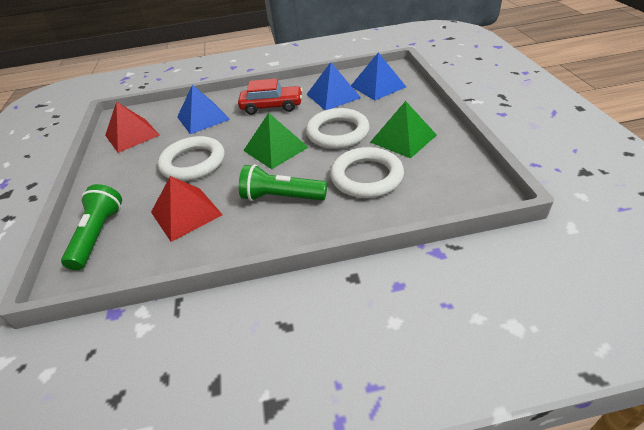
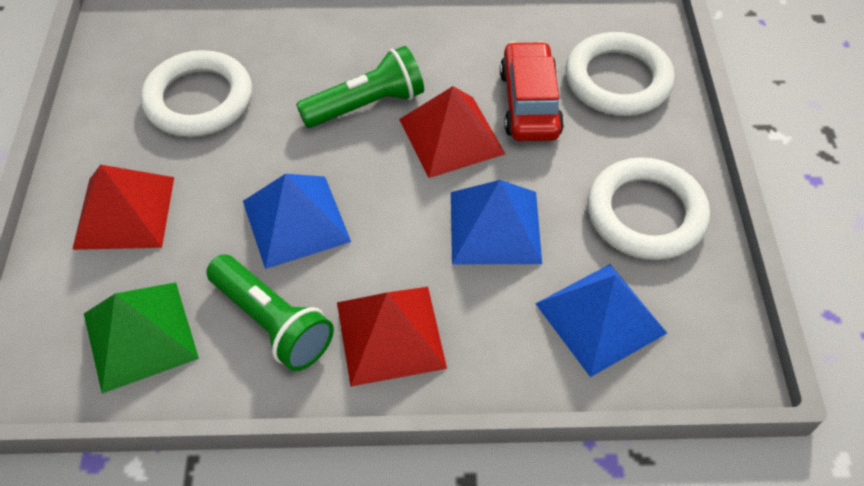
green pyramid: [243,113,309,169] [370,101,437,159] = 2 -> [84,282,199,394] = 1
red pyramid: [105,102,160,153] [151,176,223,242] = 2 -> [72,165,174,250] [337,287,447,386] [399,86,505,178] = 3

